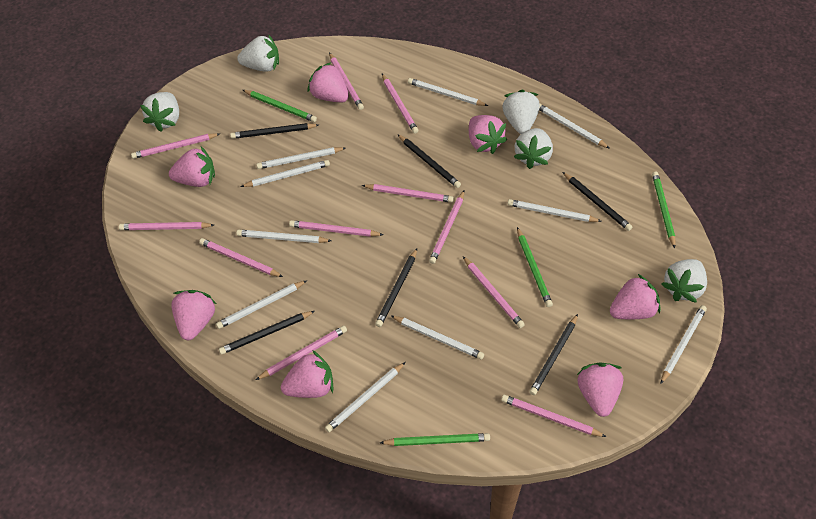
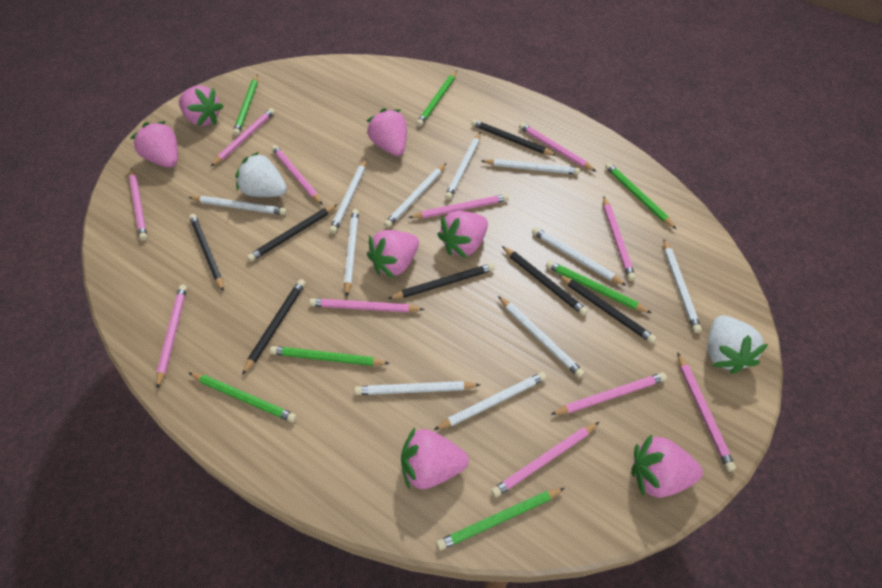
black pencil: [219,311,315,355] [230,123,319,139] [375,248,417,327] [397,134,461,188] [529,314,578,395] [563,172,632,231] = 6 -> [189,214,224,292] [242,279,306,375] [247,204,338,261] [388,263,495,299] [471,119,557,156] [502,246,588,316] [558,274,656,343] = 7
green pencil: [243,90,317,122] [380,433,490,446] [517,227,553,307] [652,171,675,248] = 4 -> [189,373,297,423] [233,74,258,136] [270,346,390,366] [416,71,457,126] [436,488,565,550] [546,261,651,313] [605,163,676,229] = 7
white pencil: [216,280,307,329] [236,230,331,243] [240,160,330,187] [256,147,346,169] [325,362,406,432] [391,316,484,360] [408,78,488,106] [507,199,602,222] [539,103,610,149] [661,305,707,384] = 10 -> [189,196,286,215] [329,159,366,233] [344,209,359,297] [354,381,480,395] [384,163,446,228] [434,372,547,430] [445,132,481,200] [482,159,580,175] [498,296,584,378] [532,227,627,286] [663,239,702,333] = 11
white strawberry: [140,92,179,132] [237,34,279,72] [502,90,540,134] [514,128,553,169] [661,259,707,303] = 5 -> [235,152,287,197] [708,315,768,374] = 2

